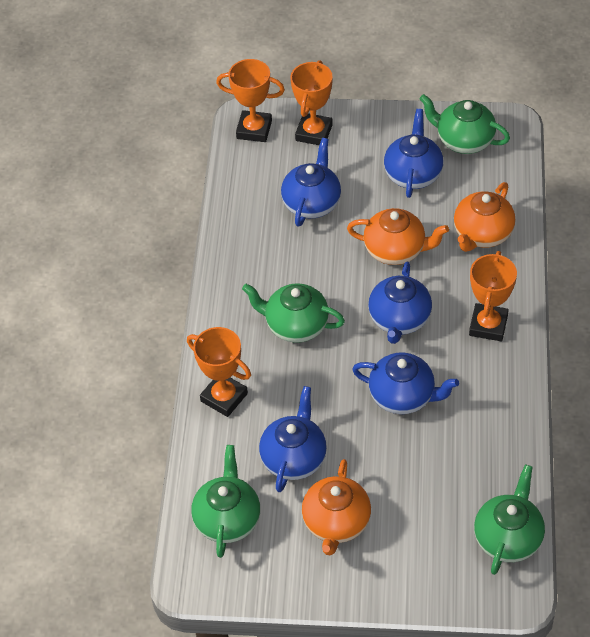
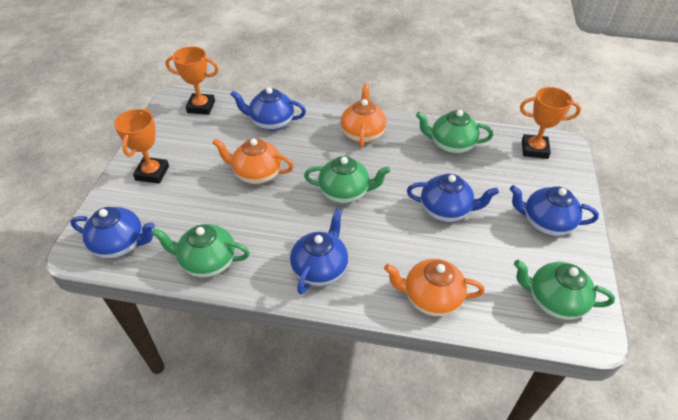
orange trophy: [187,327,251,417] [216,59,285,142] [290,60,333,145] [469,251,517,341] = 4 -> [114,109,169,183] [165,46,219,115] [520,87,581,159] = 3

